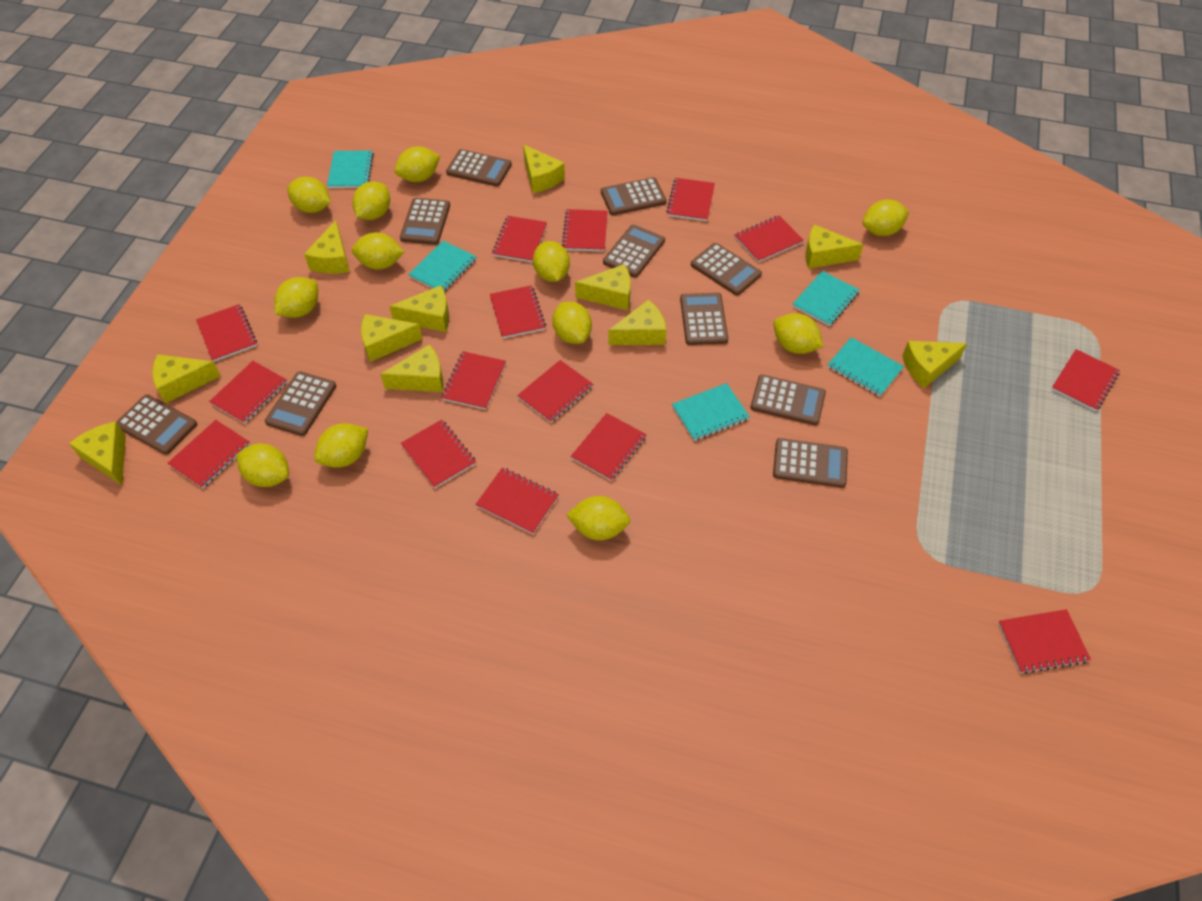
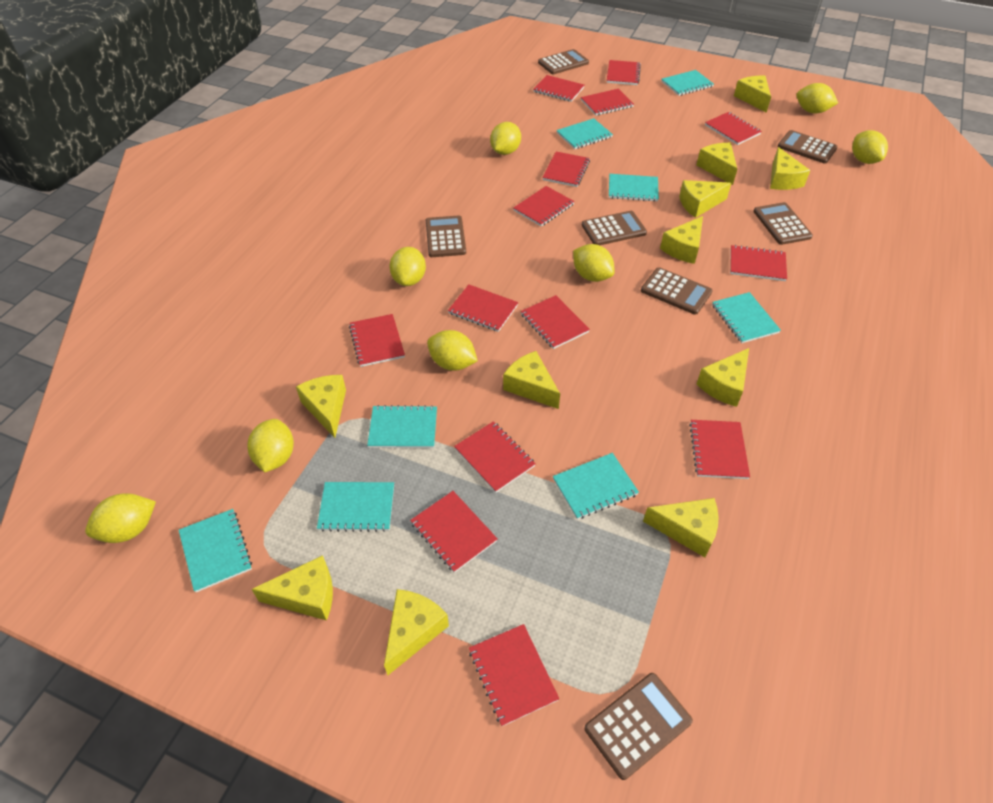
brown calculator: [117,394,197,455] [265,371,336,436] [400,198,450,245] [446,149,512,187] [601,177,667,215] [603,224,665,278] [680,293,728,345] [691,243,762,296] [750,374,826,425] [773,438,848,488] = 10 -> [426,215,466,257] [538,49,589,74] [582,211,647,245] [584,673,693,780] [641,267,713,315] [753,202,813,245] [777,130,838,164] = 7
red notebook: [167,420,250,488] [196,304,257,362] [209,361,288,424] [401,420,476,488] [441,351,506,410] [475,467,559,534] [490,285,546,338] [492,216,547,263] [517,360,594,423] [562,209,607,252] [571,413,647,481] [666,178,715,221] [735,216,804,263] [998,609,1091,674] [1051,349,1120,412] = 15 -> [349,314,405,367] [410,491,498,573] [448,285,518,332] [454,421,536,493] [469,624,559,726] [513,186,575,227] [521,295,590,349] [533,75,584,102] [542,152,590,187] [581,89,634,115] [607,60,641,85] [689,420,750,479] [705,112,762,145] [730,245,787,281] = 14
turquoise notebook: [327,150,374,188] [408,241,477,292] [672,383,750,441] [792,271,859,326] [827,337,904,397] = 5 -> [179,509,252,592] [317,482,394,532] [367,405,437,448] [553,453,639,519] [556,118,613,149] [609,174,659,202] [661,70,714,96] [712,292,781,343] = 8
yellow lemon: [236,444,289,487] [274,277,318,318] [287,177,331,213] [314,423,368,468] [352,182,390,220] [352,232,404,270] [395,146,440,182] [533,241,570,282] [552,301,592,344] [566,496,630,540] [774,313,823,354] [862,200,909,236] = 12 -> [85,493,156,543] [247,419,294,472] [389,247,426,286] [427,330,478,371] [490,122,521,155] [573,244,615,282] [796,83,838,113] [852,130,888,164] = 8

